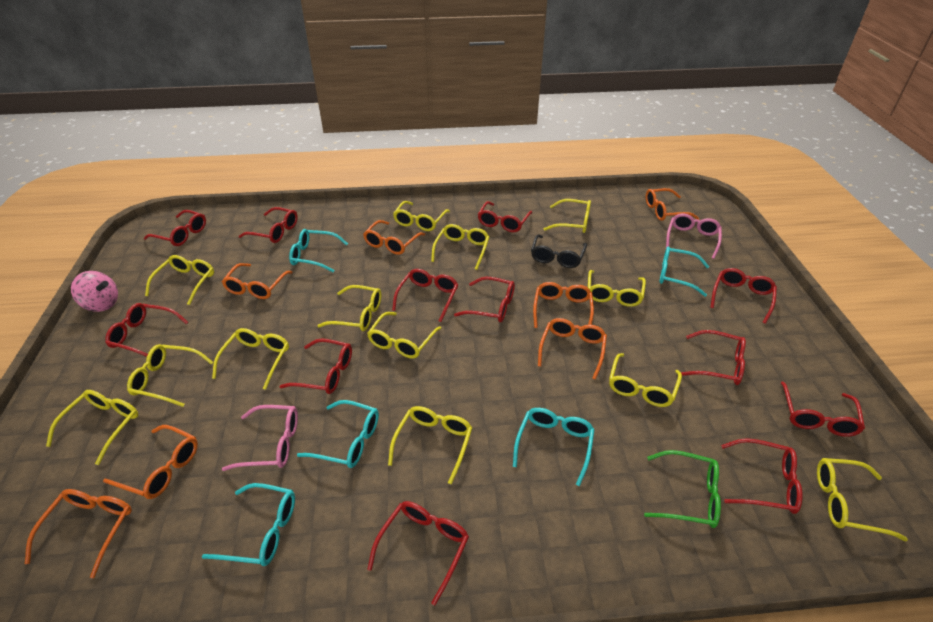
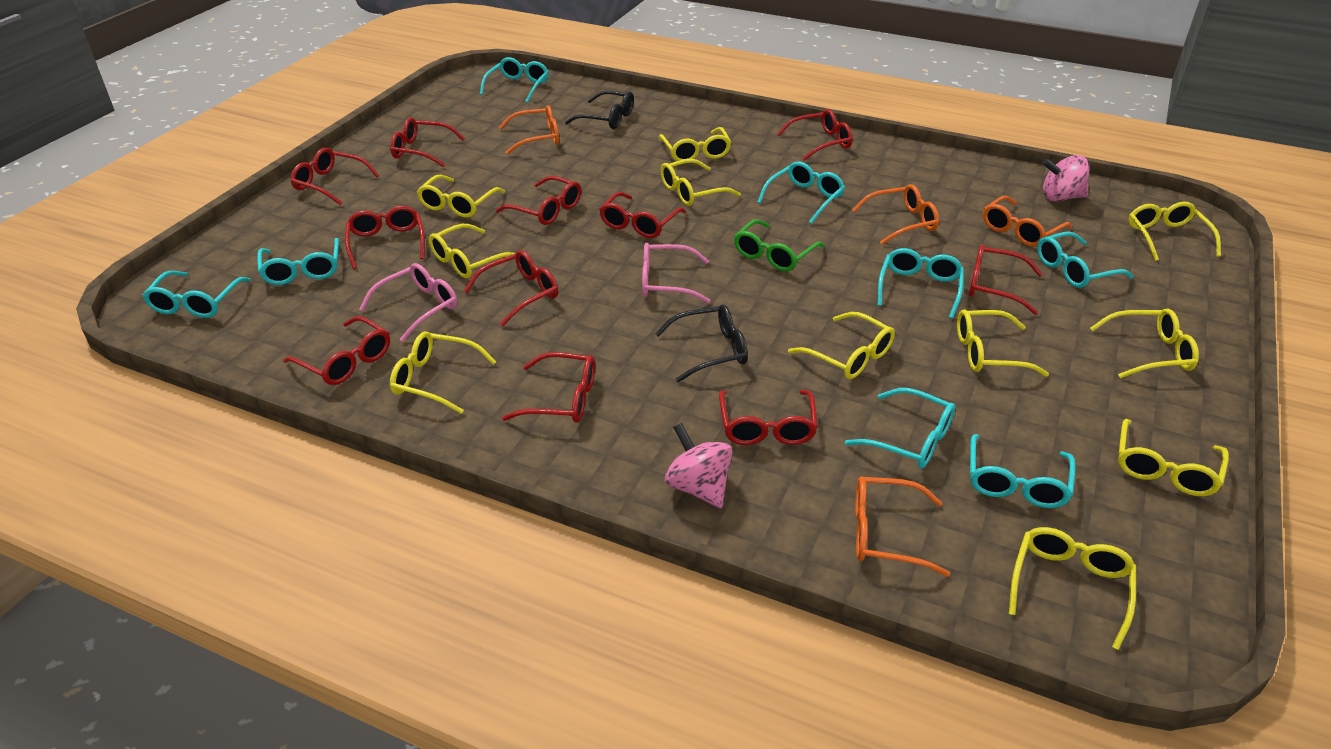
black glasses: [531,234,587,268] = 1 -> [565,91,634,129] [655,304,748,382] = 2
orange glasses: [25,489,132,578] [103,425,198,499] [222,263,293,299] [363,220,425,255] [533,282,594,328] [538,318,607,380] [646,188,699,221] = 7 -> [498,105,559,155] [852,184,939,245] [855,476,950,577] [983,196,1072,247] = 4
pink spinning top: [71,271,118,312] = 1 -> [665,423,733,508] [1042,155,1089,202] = 2
red glasses: [105,303,189,357] [144,210,206,246] [239,207,298,243] [279,339,352,394] [367,501,469,605] [392,269,458,322] [454,277,515,322] [478,201,532,232] [681,330,746,385] [710,268,777,324] [721,438,803,514] [781,382,865,437] = 12 -> [283,316,390,385] [290,148,379,205] [345,206,425,269] [390,117,465,167] [464,250,558,327] [496,176,581,225] [502,352,595,423] [599,192,686,238] [719,390,818,445] [777,109,853,161] [969,244,1043,315] = 11
turquoise glasses: [202,483,295,566] [289,229,348,272] [297,400,379,468] [513,408,595,486] [659,247,709,297] = 5 -> [142,271,251,318] [257,238,339,285] [480,57,549,103] [757,162,845,224] [845,388,955,469] [878,248,964,319] [970,434,1076,508] [1037,231,1134,288] = 8
yellow glasses: [46,390,139,465] [127,344,213,407] [145,255,214,305] [212,328,289,390] [317,285,381,331] [367,312,441,358] [388,406,472,484] [393,201,450,231] [431,224,489,270] [544,199,591,233] [588,270,646,307] [609,353,682,407] [817,458,908,542] = 13 -> [390,331,496,414] [417,175,505,218] [429,224,516,278] [659,127,731,161] [661,159,741,206] [788,312,895,379] [957,310,1049,377] [1009,527,1136,650] [1090,309,1199,378] [1118,419,1229,496] [1128,201,1221,261] = 11

